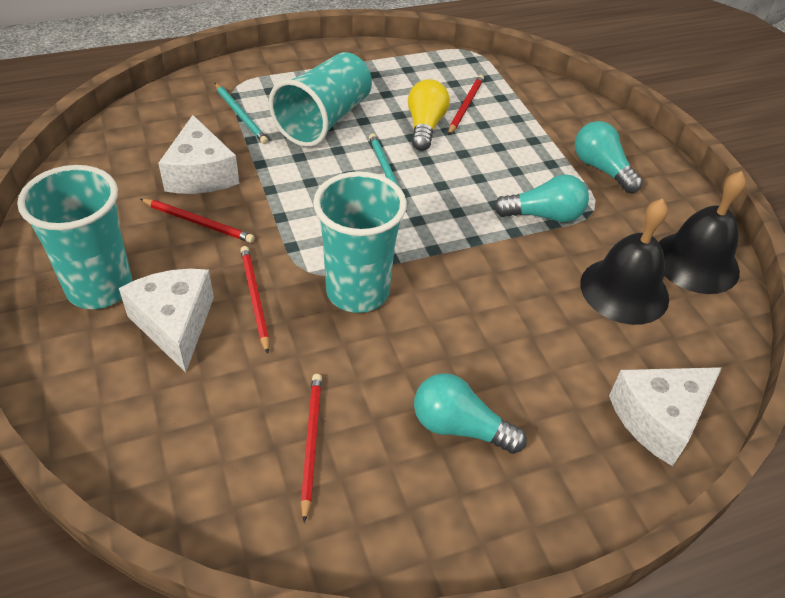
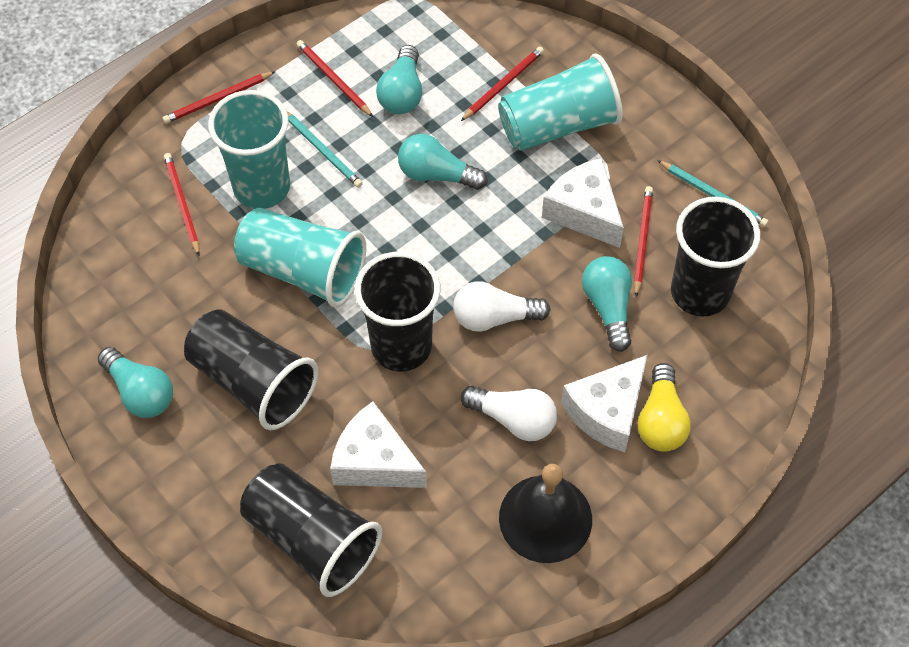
black bell: [580,199,669,325] [659,171,746,294] = 2 -> [499,464,592,563] = 1
black cup: none = 0 -> [184,309,318,430] [240,463,382,597] [355,252,440,371] [671,197,760,316] = 4
red pencil: [140,199,255,243] [240,246,269,354] [301,374,322,523] [448,75,484,135] = 4 -> [163,71,276,124] [164,153,200,256] [296,40,373,117] [461,47,544,121] [634,186,653,297] = 5
turquoise light bulb: [414,373,527,454] [494,174,589,222] [575,121,643,193] = 3 -> [98,347,173,418] [376,45,422,114] [398,134,488,190] [582,256,632,352] = 4
white light bulb: none = 0 -> [453,281,551,332] [461,386,557,441] = 2

